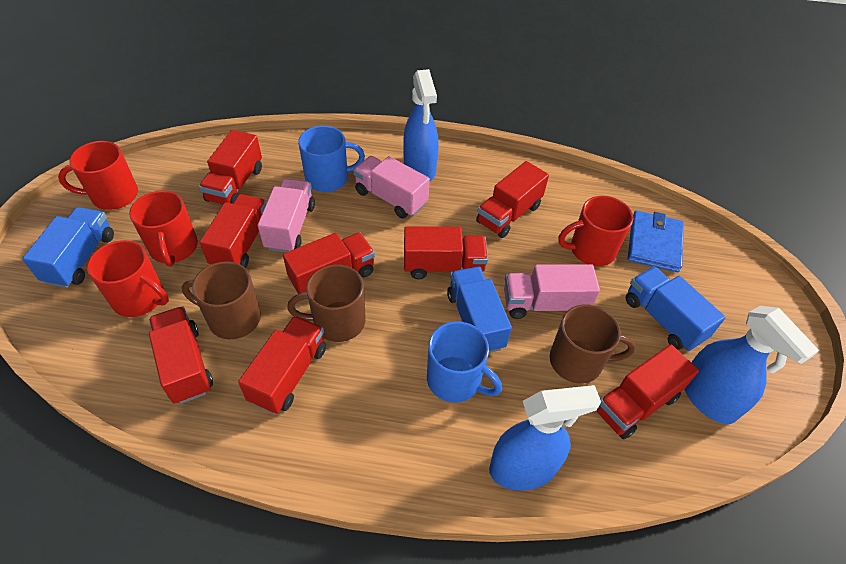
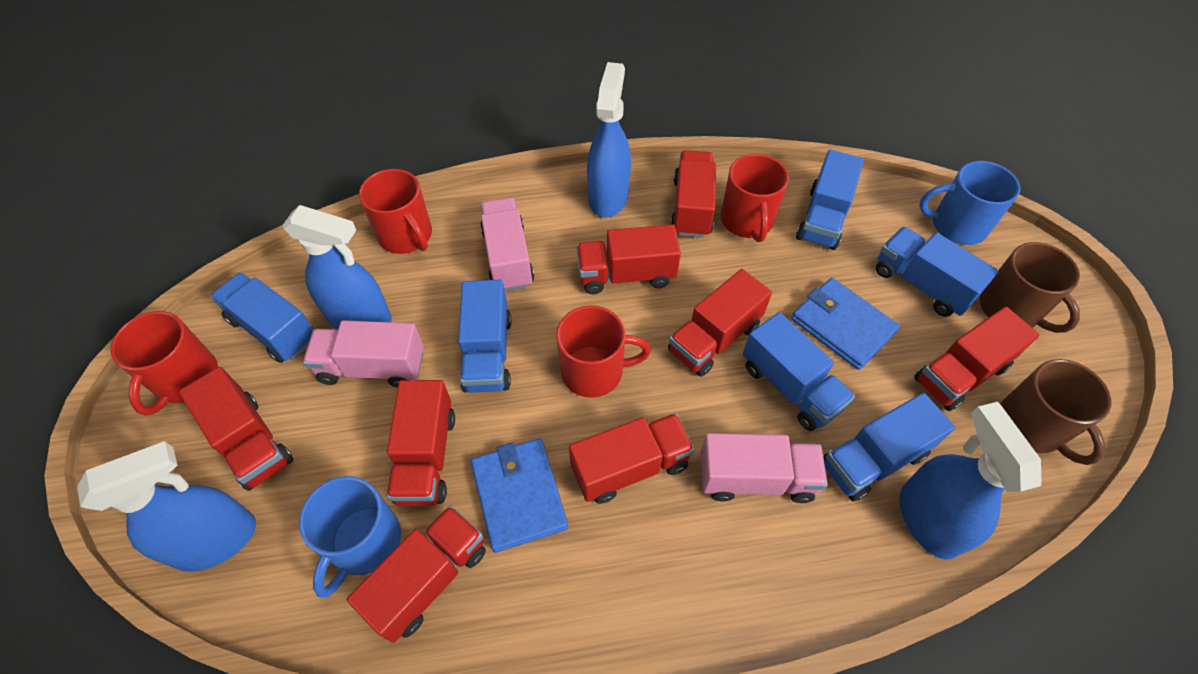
blue spray bottle: [403,69,438,181] [489,385,601,491] [684,306,819,424] = 3 -> [77,441,256,572] [282,205,392,330] [587,62,631,217] [899,402,1041,560] = 4
blue truck: [22,207,114,288] [447,267,512,353] [626,266,726,351] = 3 -> [210,273,314,363] [458,280,512,393] [743,312,855,431] [796,150,864,250] [823,393,955,501] [876,227,999,317] = 6
blue wallet: [628,210,684,272] = 1 -> [471,438,568,553] [791,278,900,370] = 2
brown mug: [182,261,261,339] [287,264,366,342] [550,304,636,383] = 3 -> [980,242,1080,333] [1000,359,1111,465] = 2

